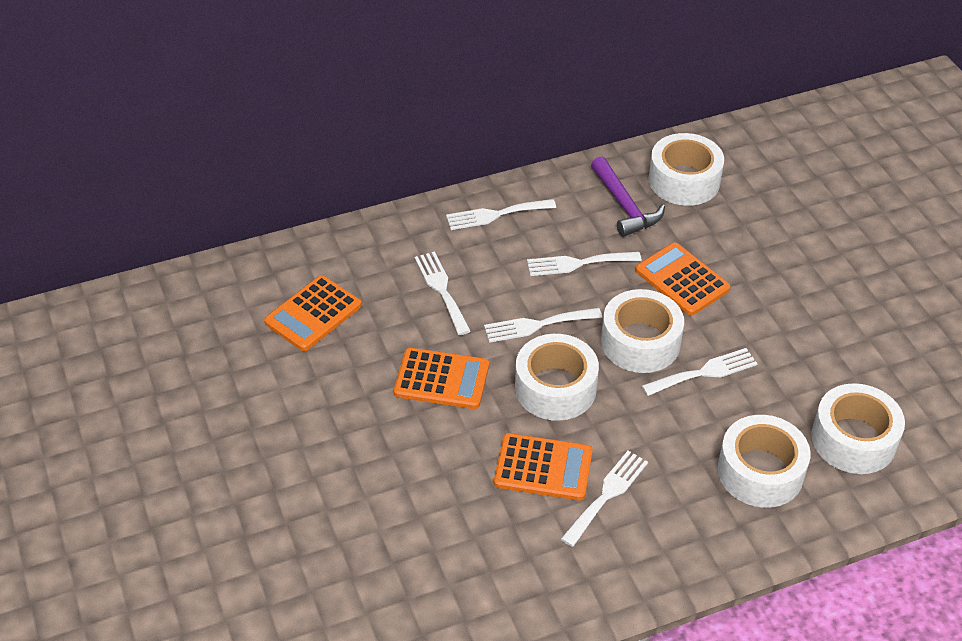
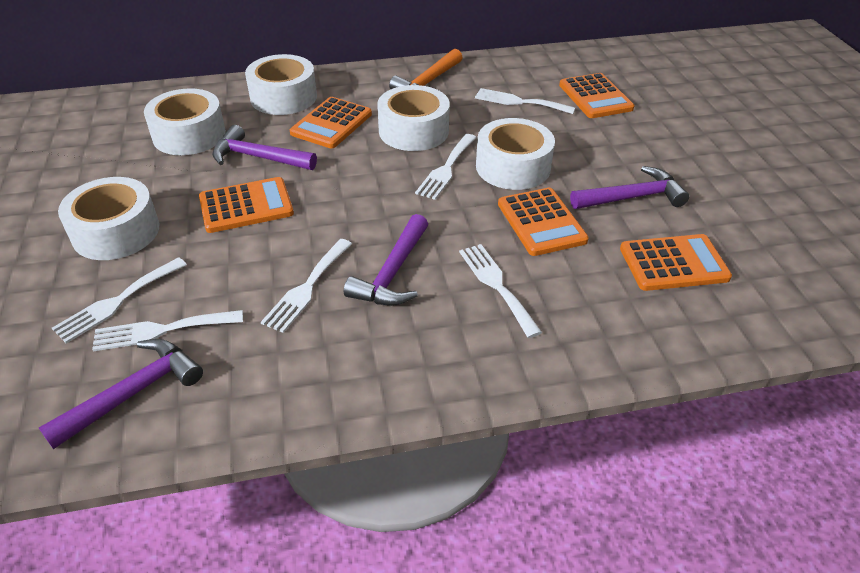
orange calculator: [264,275,362,351] [394,348,489,409] [494,433,593,501] [635,242,731,316] = 4 -> [199,177,294,233] [290,97,372,148] [498,188,589,256] [559,73,634,118] [620,234,732,291] = 5
orange hammer: none = 0 -> [389,49,463,91] = 1
purple hammer: [591,156,665,237] = 1 -> [39,339,203,449] [212,125,317,170] [344,214,428,306] [570,166,689,209] = 4

